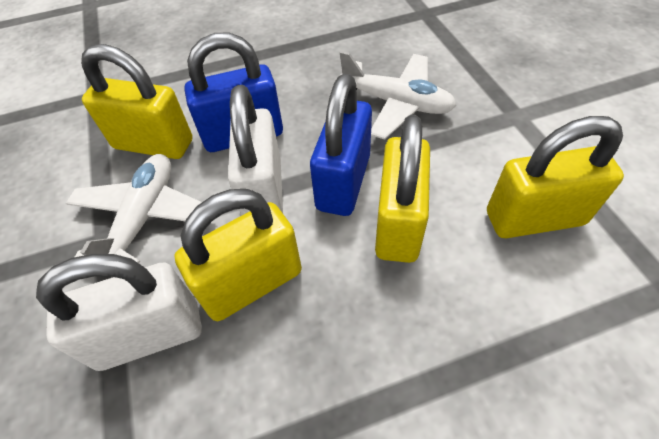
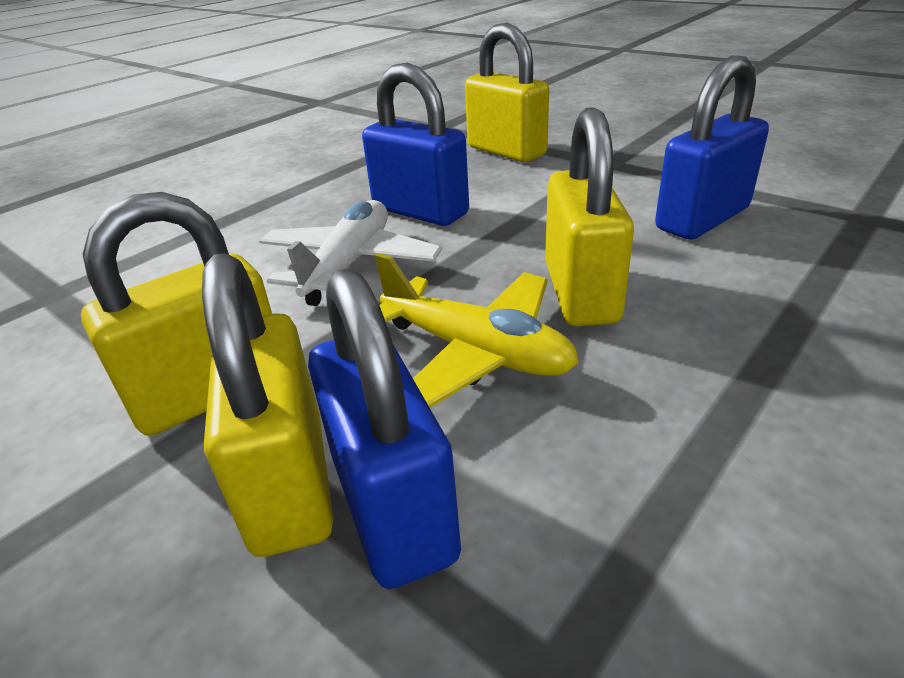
blue padlock: [184,32,283,152] [310,74,372,216] = 2 -> [308,268,461,589] [362,63,469,226] [655,56,769,239] = 3
white padlock: [36,254,202,371] [228,85,283,216] = 2 -> none = 0
white plane: [66,154,202,263] [340,51,456,140] = 2 -> [259,200,442,306] = 1
yellow plane: none = 0 -> [374,253,579,408] = 1

